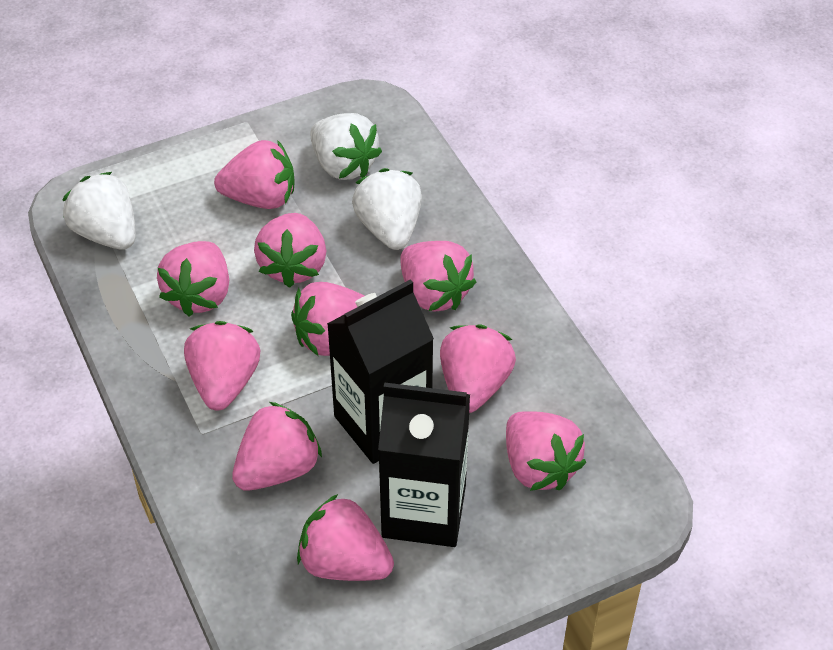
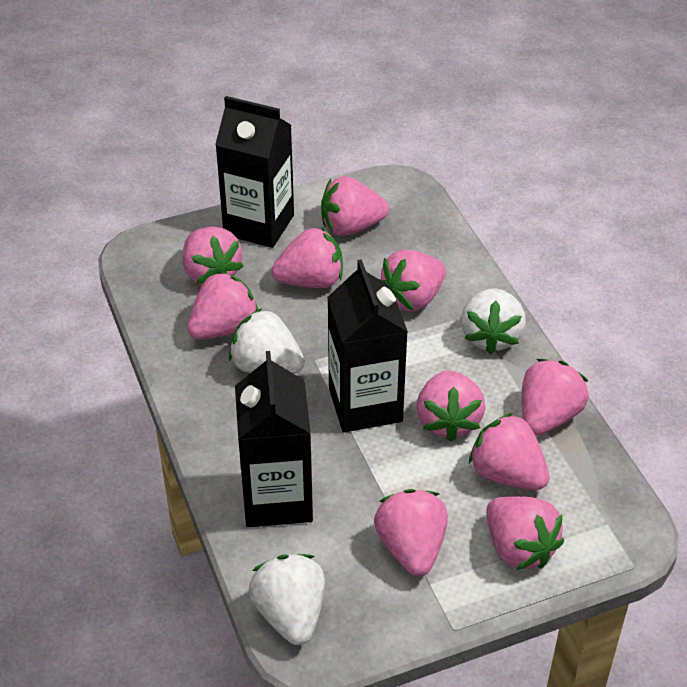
black carton: [327,279,434,464] [378,382,470,547] = 2 -> [215,96,294,248] [235,351,313,527] [327,259,408,432] = 3

